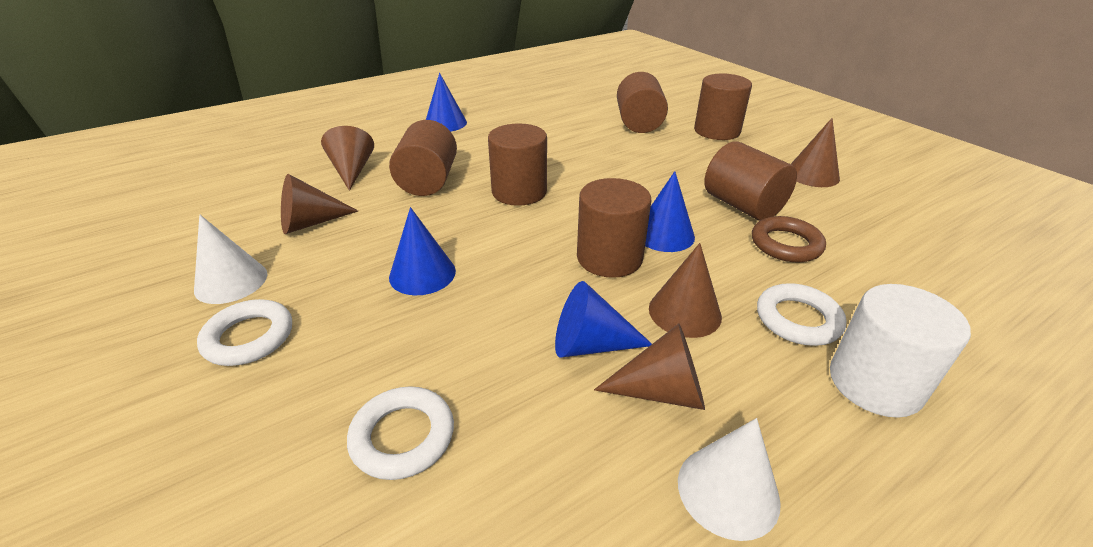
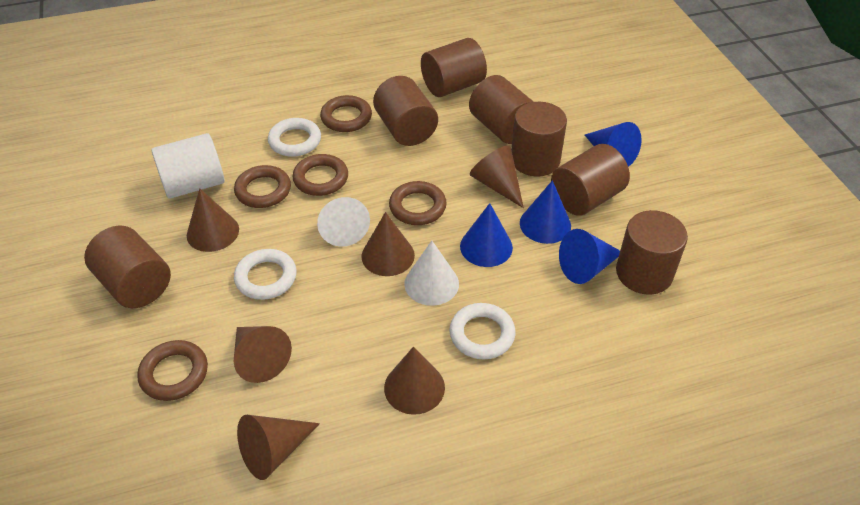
brown cone: [281,174,358,234] [321,126,374,191] [594,324,705,410] [649,243,722,338] [791,118,840,187] = 5 -> [187,188,239,252] [234,326,292,383] [237,415,320,480] [362,212,415,276] [384,347,445,415] [470,145,524,208] = 6
brown cylinder: [389,120,457,196] [488,123,547,206] [577,178,651,278] [617,72,668,133] [694,73,752,140] [704,141,797,221] = 6 -> [84,226,171,308] [373,76,438,146] [421,38,487,97] [469,75,534,144] [511,102,567,177] [551,144,630,216] [616,210,688,295] = 7
brown ring: [752,216,826,263] = 1 -> [137,340,208,401] [234,165,291,208] [293,154,348,196] [320,95,372,132] [389,181,447,225] = 5

